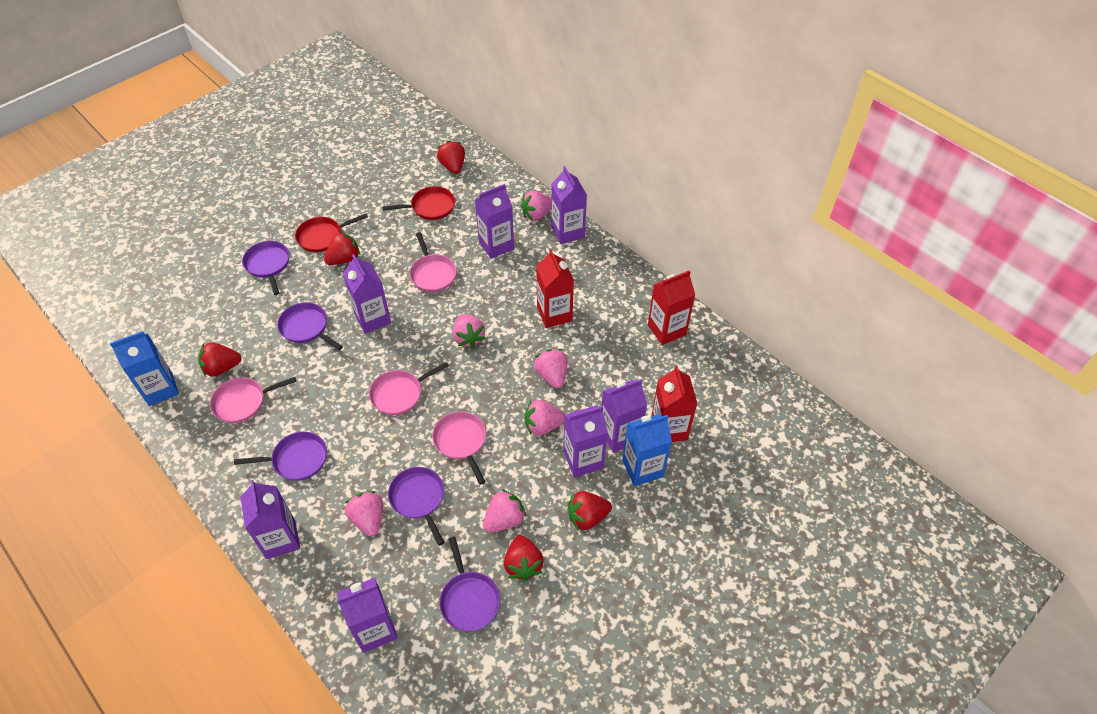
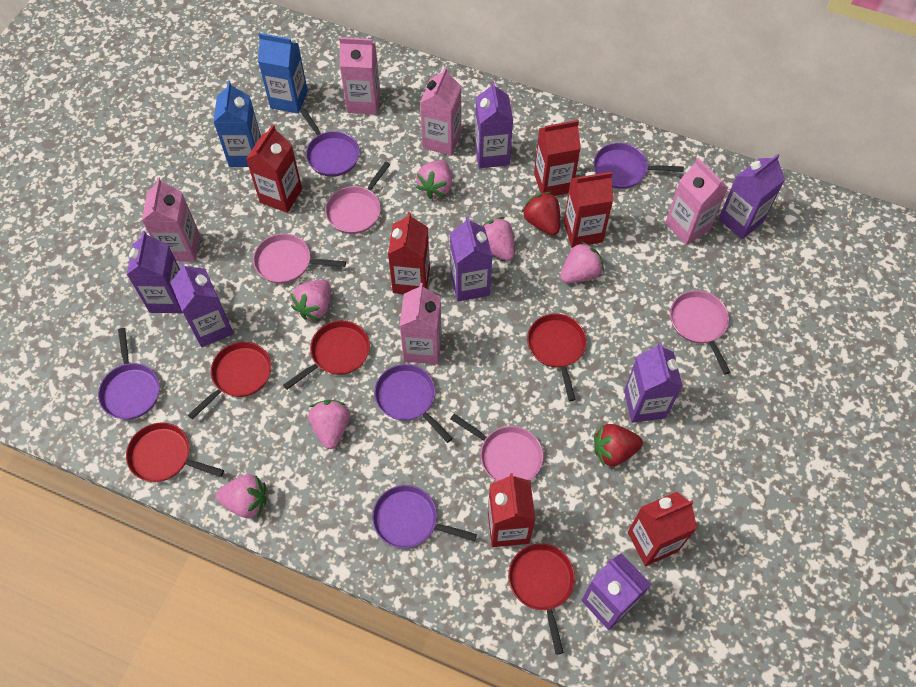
pink carton: none = 0 -> [142,178,200,262] [339,37,380,114] [400,283,442,365] [420,67,462,156] [665,158,728,245] = 5
red carton: [536,249,574,328] [648,270,695,345] [651,366,698,442] = 3 -> [246,124,302,213] [388,212,430,294] [488,473,535,547] [534,120,581,196] [564,172,613,248] [628,492,697,566] = 6
red pan: [295,214,368,252] [382,186,455,220] = 2 -> [126,422,224,482] [188,342,271,419] [283,321,370,390] [508,544,575,655] [527,314,587,401] = 5
red strawberry: [198,342,241,377] [324,231,360,265] [437,141,465,174] [504,535,544,581] [568,491,612,531] = 5 -> [522,192,560,235] [594,424,643,467] = 2

